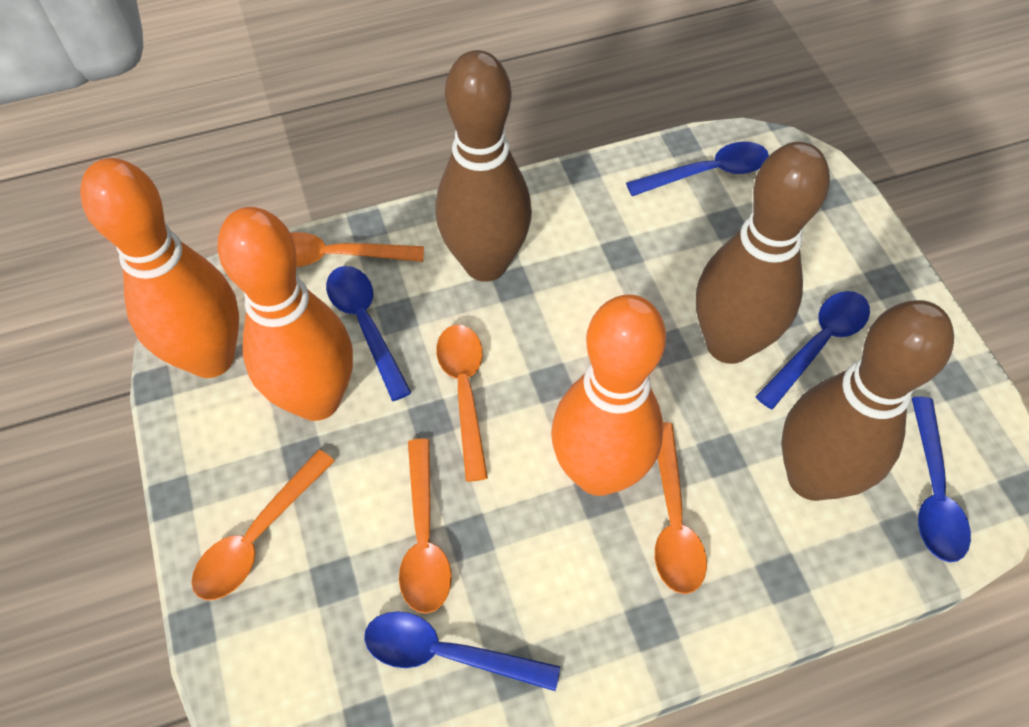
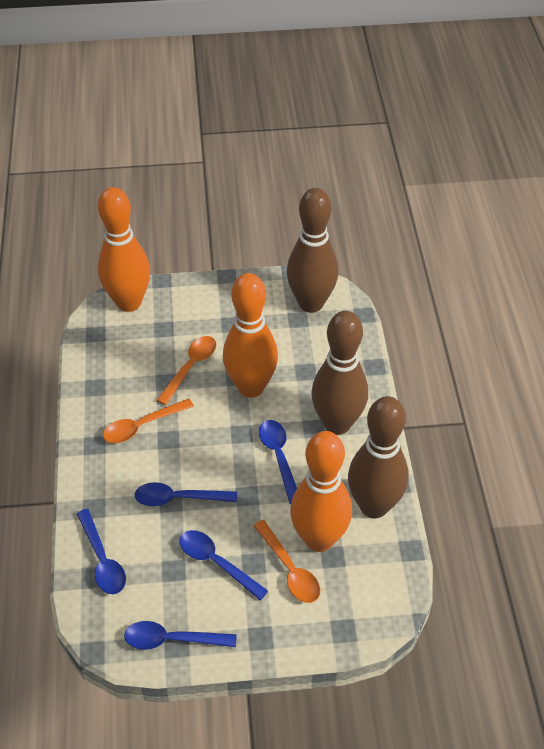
orange spoon: [191,449,334,600] [290,232,424,267] [399,438,452,614] [436,325,488,482] [655,422,707,594] = 5 -> [103,398,194,443] [157,336,216,405] [253,520,320,603] = 3

